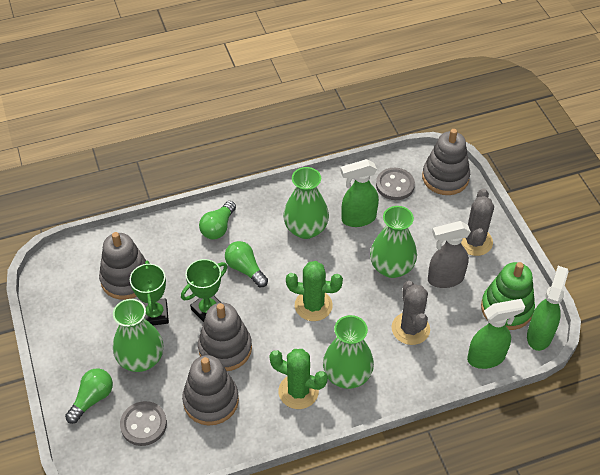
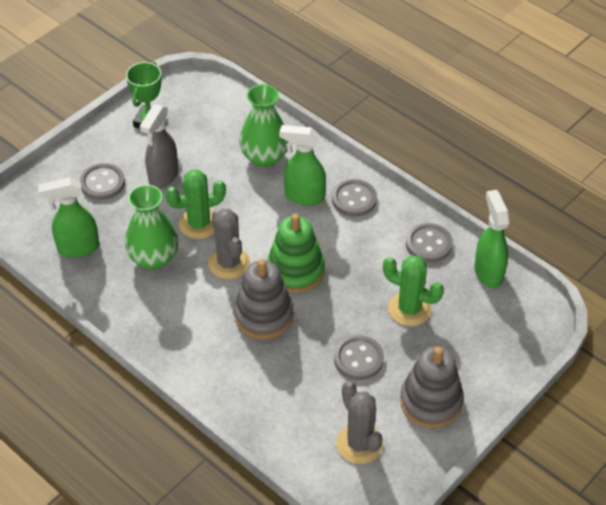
green light bulb: [65,368,113,424] [199,201,236,239] [225,241,268,287] = 3 -> none = 0
green trophy: [130,260,169,325] [181,259,227,322] = 2 -> [126,62,162,129] = 1
green vase: [113,299,163,372] [283,167,329,239] [323,315,374,389] [370,206,417,278] = 4 -> [125,185,179,270] [239,84,288,167] = 2
grey button: [120,401,167,446] [376,168,415,200] = 2 -> [80,163,125,200] [332,179,377,217] [334,335,384,380] [406,223,453,263] = 4
grey stacking toy: [99,232,146,300] [182,355,239,426] [198,303,252,371] [422,129,470,195] = 4 -> [234,259,294,339] [400,346,464,428] = 2

